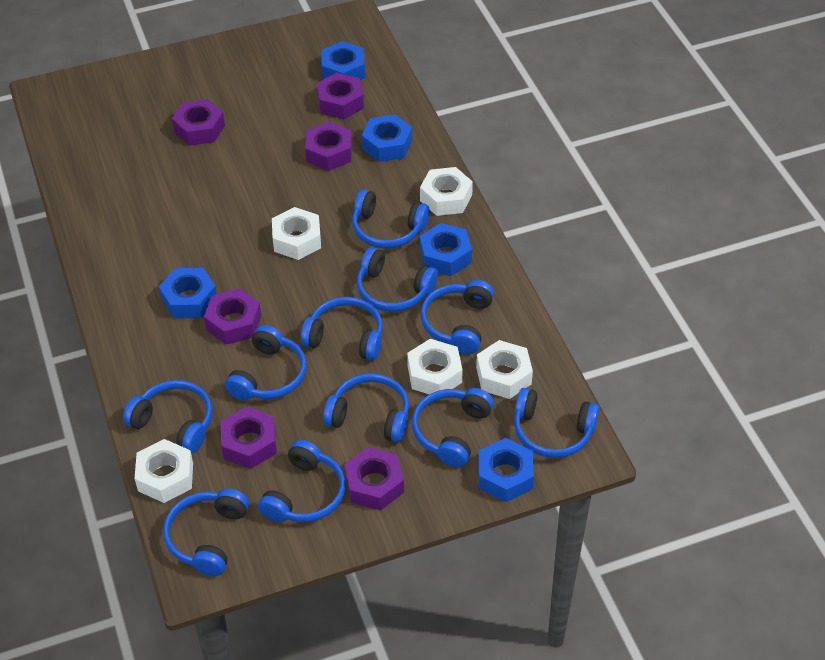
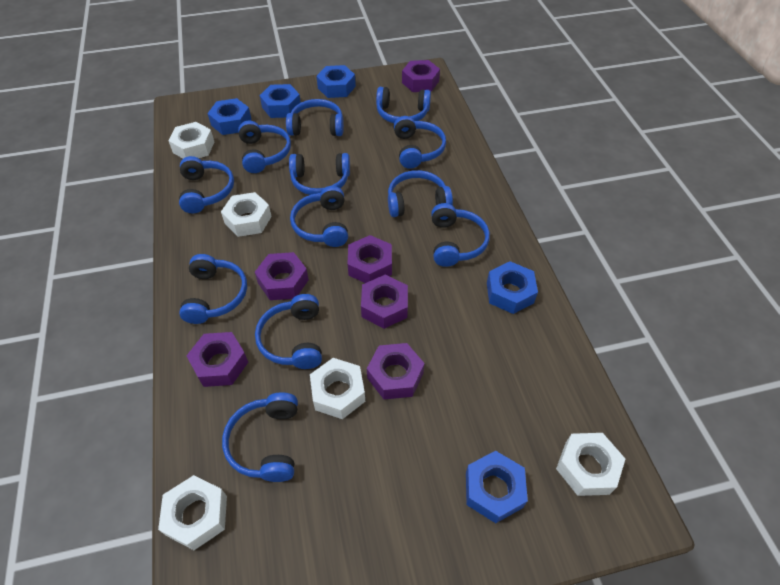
blue headphones: [123,380,213,453] [163,488,249,576] [225,325,307,401] [258,440,346,522] [301,297,383,361] [323,373,409,442] [352,189,430,249] [357,247,438,312] [412,388,494,467] [420,280,494,354] [514,388,599,458] = 11 -> [179,156,234,213] [179,254,247,324] [222,392,298,482] [238,121,291,173] [255,294,322,369] [286,99,344,136] [289,153,350,195] [290,186,348,247] [376,87,431,123] [388,170,453,217] [394,116,446,169] [431,203,490,267] = 12

